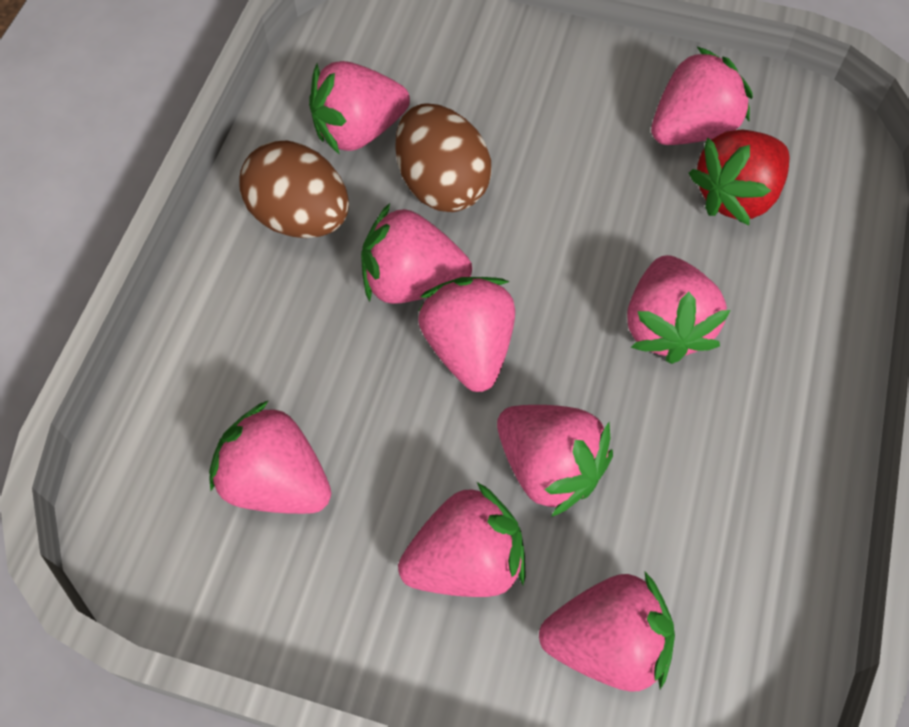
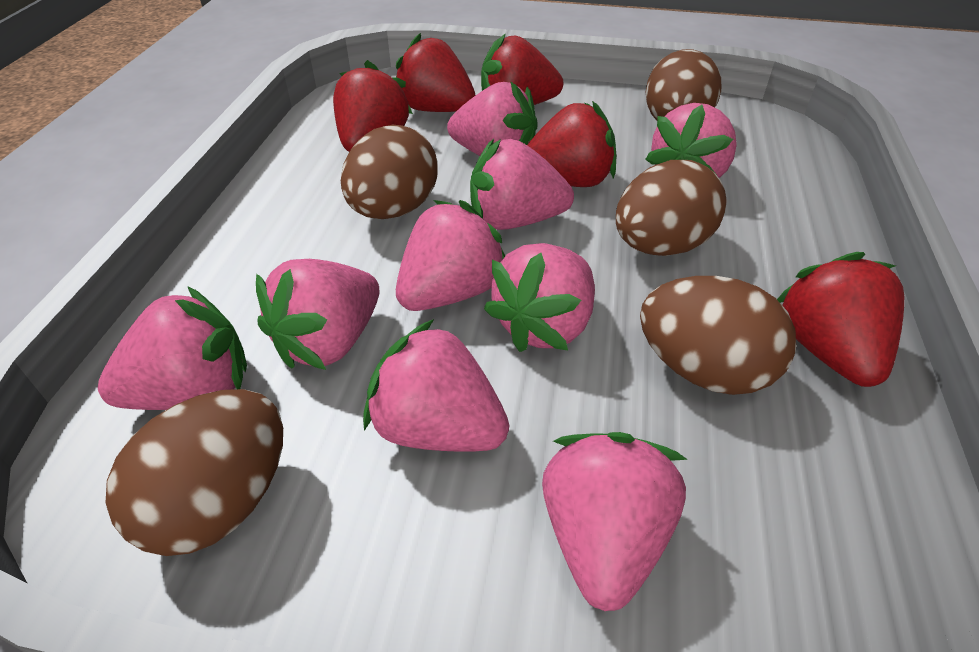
brown egg: [239,140,349,238] [396,103,492,212] = 2 -> [105,389,283,556] [341,125,438,219] [616,160,727,256] [640,276,796,395] [646,49,721,120] = 5
red strawberry: [688,129,789,225] = 1 -> [333,60,413,152] [396,33,475,112] [481,33,563,105] [527,101,616,187] [777,252,904,387] = 5

